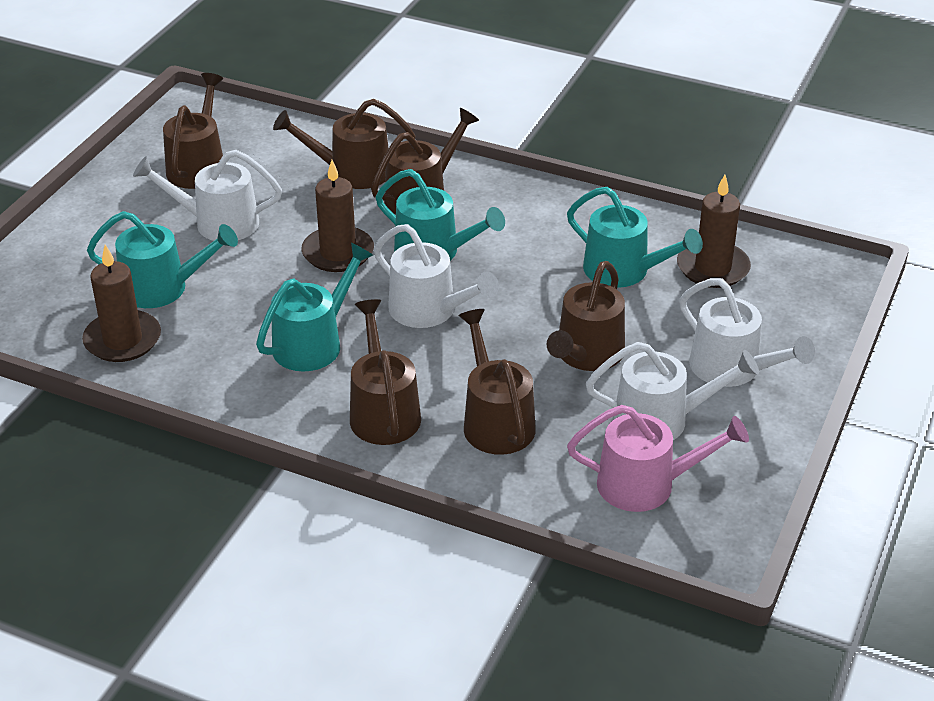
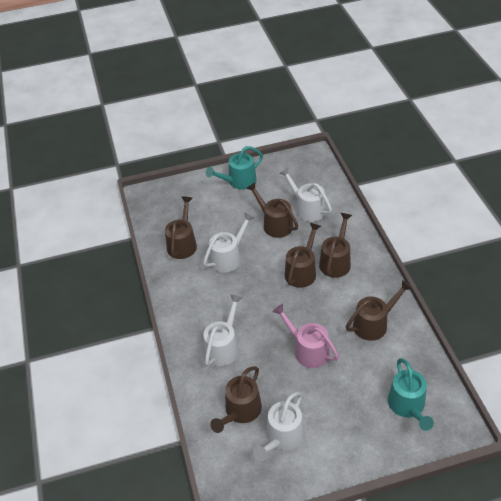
brown candle: [82,245,161,362] [301,160,374,272] [677,175,751,288] = 3 -> none = 0
turquoise watering can: [87,211,238,308] [256,243,373,371] [376,169,505,260] [567,187,703,288] = 4 -> [206,146,263,189] [388,358,434,431] = 2

